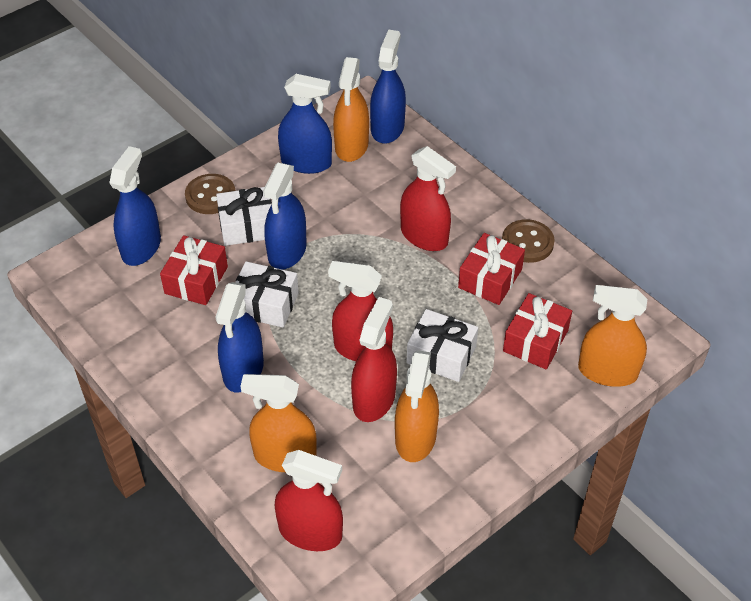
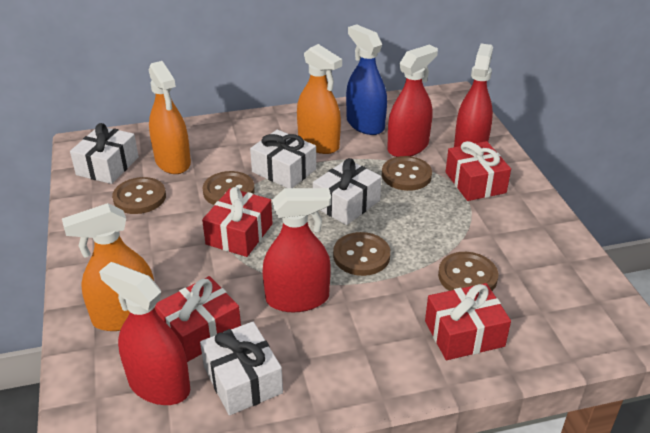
blue spray bottle: [109,146,161,266] [215,282,264,393] [263,163,307,270] [278,74,332,174] [370,30,406,144] = 5 -> [346,24,387,135] = 1
brown button: [185,174,236,214] [502,219,555,263] = 2 -> [112,177,166,214] [203,171,255,205] [333,232,390,276] [382,156,432,191] [438,252,498,291] = 5
orange spray bottle: [241,374,317,472] [333,57,369,162] [395,350,439,462] [578,285,647,387] = 4 -> [62,203,154,331] [149,61,191,174] [297,44,342,154] = 3
red gift: [160,235,228,305] [458,233,525,305] [503,293,572,369] = 3 -> [155,276,241,362] [202,187,273,257] [425,283,511,360] [446,141,511,201] = 4
white gift: [216,187,272,246] [235,261,299,328] [407,309,478,382] = 3 -> [70,123,139,184] [200,322,283,416] [250,130,316,188] [313,158,381,225] = 4

